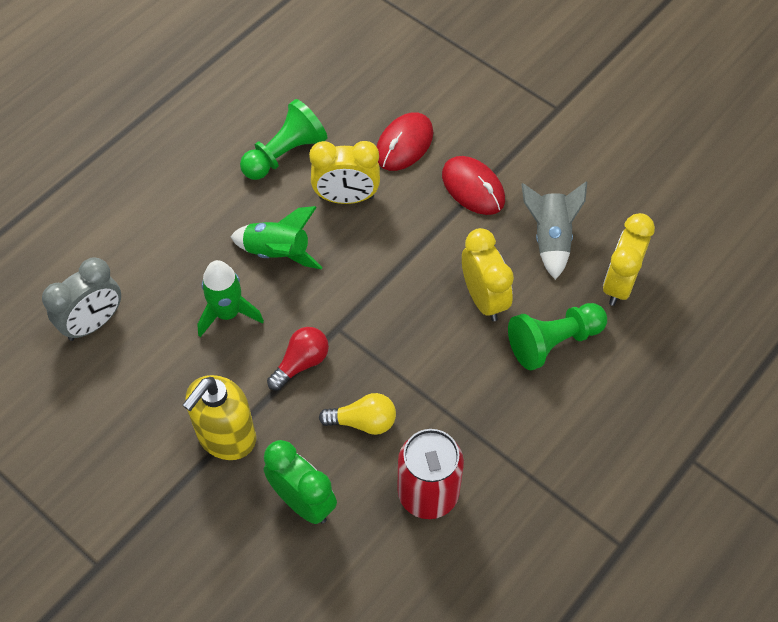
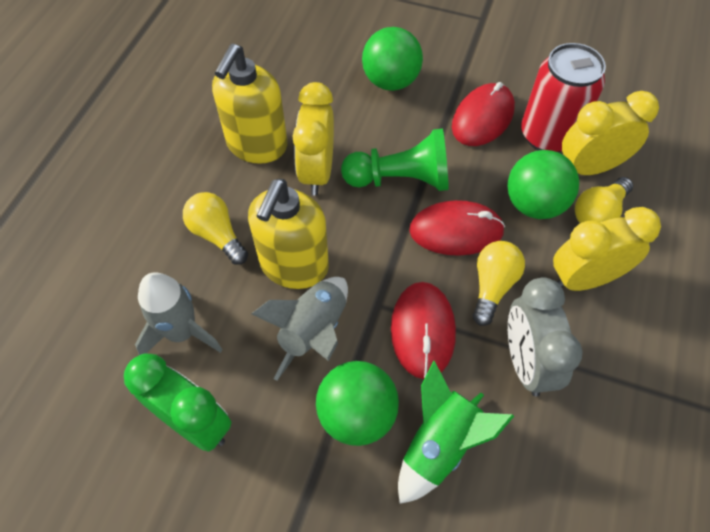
green ball: none = 0 -> [316,361,399,446] [362,27,423,91] [508,150,579,219] = 3
green pawn: [240,99,327,180] [508,303,607,370] = 2 -> [341,128,449,191] = 1
green rocket: [197,260,264,337] [230,206,322,269] = 2 -> [398,360,514,504] = 1
grey rocket: [521,182,587,280] = 1 -> [135,272,223,355] [251,277,348,381] = 2
red light bulb: [267,327,329,391] = 1 -> none = 0
red mouse: [377,112,433,171] [442,156,505,215] = 2 -> [391,282,456,379] [409,200,505,256] [452,82,515,146] = 3
yellow light bulb: [319,393,396,435] = 1 -> [183,192,248,265] [473,241,525,326] [575,177,633,223] = 3
yellow soap dispenser: [182,375,256,460] = 1 -> [212,44,287,164] [248,179,329,289] = 2

